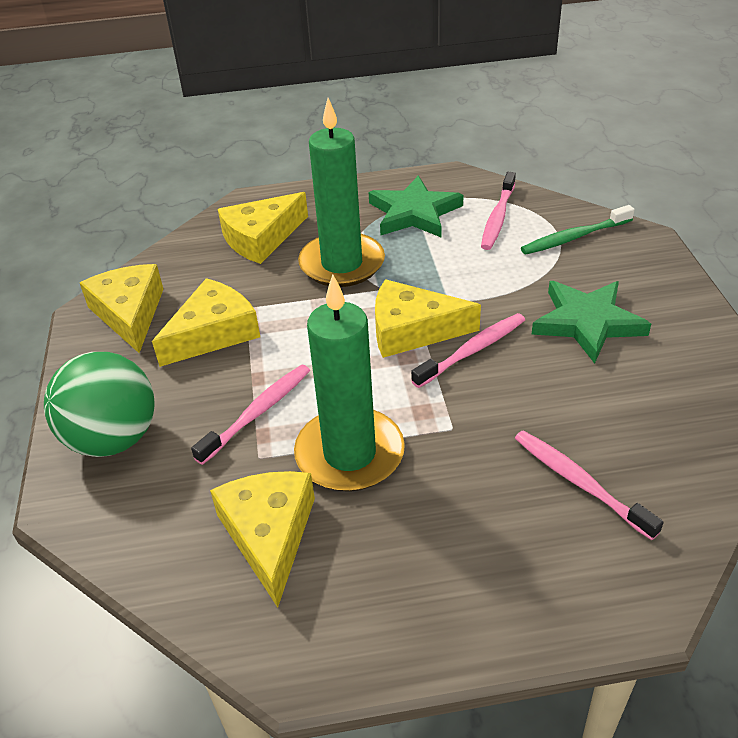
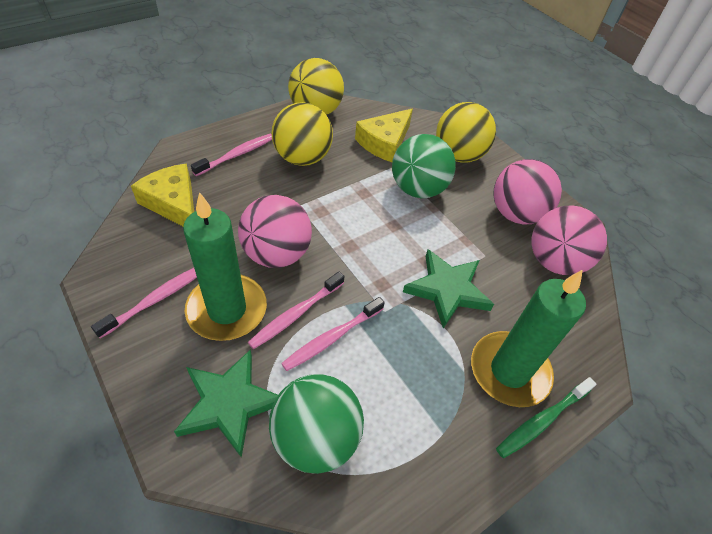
green ball: [44,352,154,457] = 1 -> [269,374,364,474] [392,134,456,198] = 2
pink ball: none = 0 -> [238,195,312,268] [493,159,562,224] [532,205,607,275] = 3
yellow ball: none = 0 -> [271,102,333,166] [288,58,344,115] [436,102,496,163] = 3
yellow cheese: [80,264,163,353] [152,278,260,367] [210,471,315,607] [218,192,308,264] [375,279,481,358] = 5 -> [131,164,194,226] [355,109,413,162] = 2

